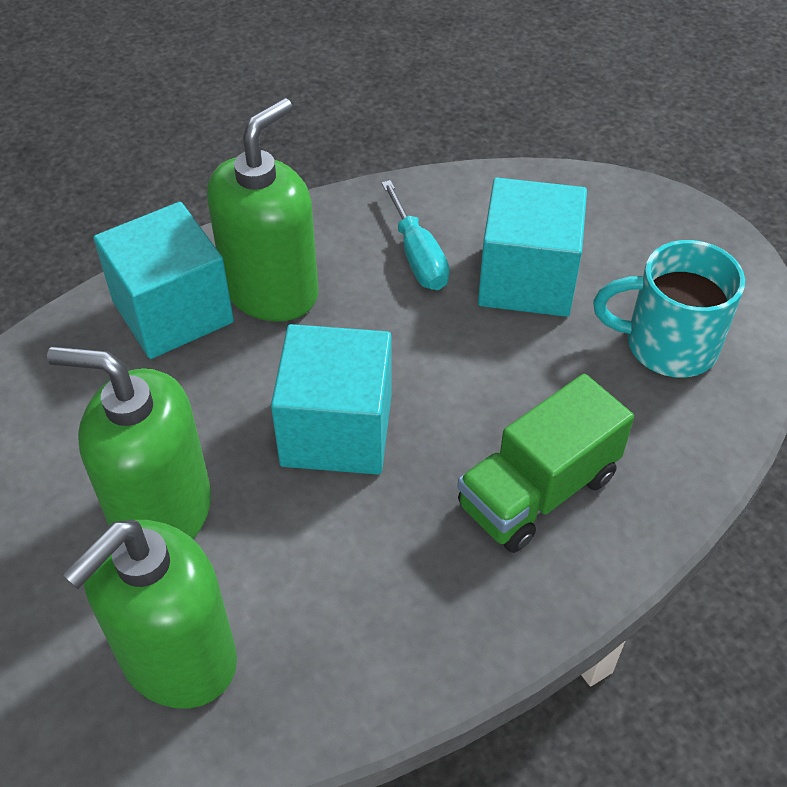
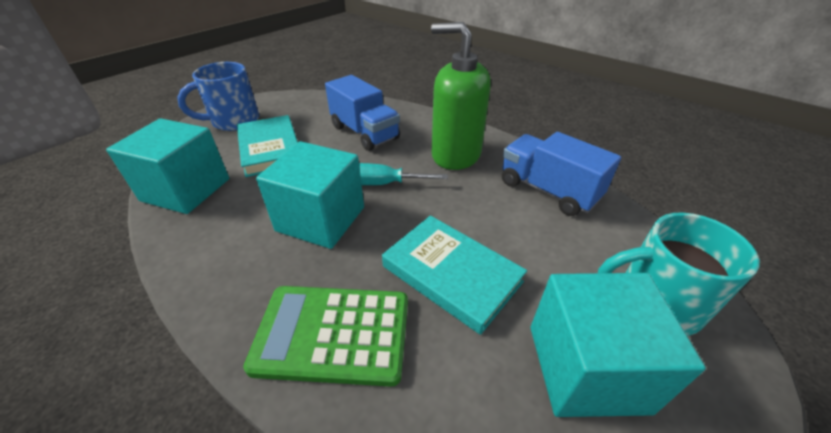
blue mug: none = 0 -> [177,62,259,131] = 1
blue truck: none = 0 -> [325,75,400,151] [502,132,621,216] = 2
green calculator: none = 0 -> [243,286,408,387] = 1
green soap dispenser: [47,346,211,539] [62,520,237,709] [207,98,319,322] = 3 -> [431,22,491,170] = 1
green truck: [457,374,634,553] = 1 -> none = 0
turquoise book: none = 0 -> [237,115,298,177] [382,216,527,335] = 2

